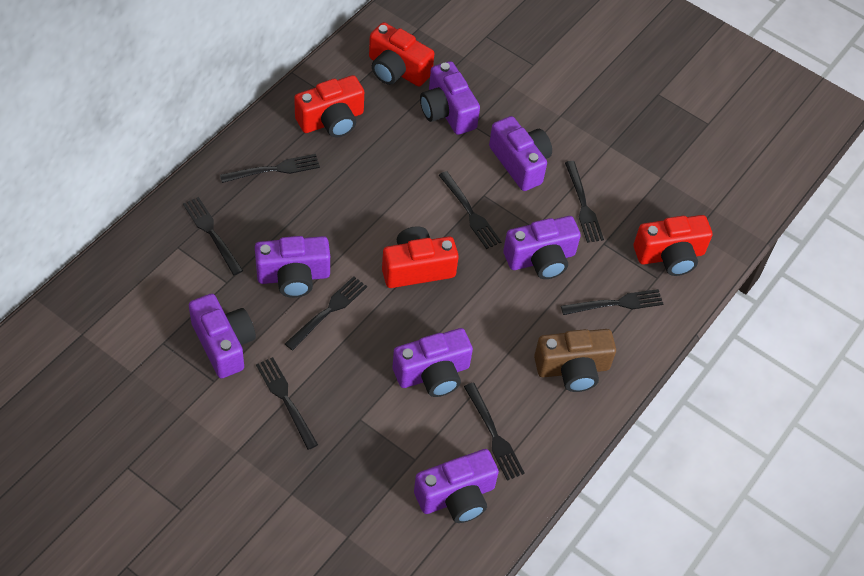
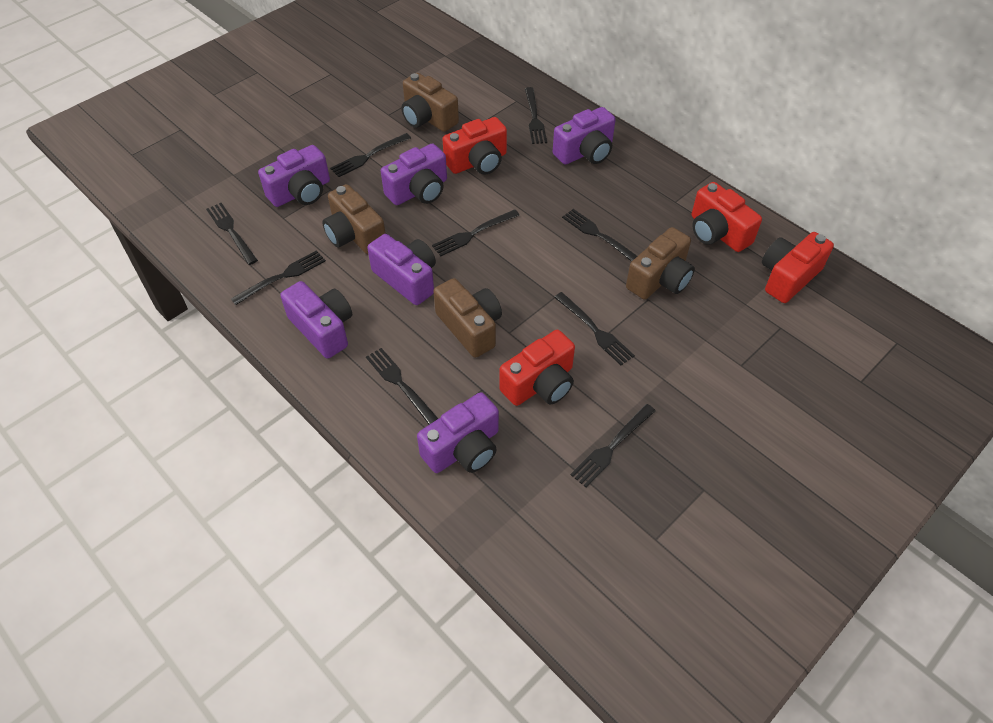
black fork: [183,197,243,275] [220,154,320,183] [256,357,318,450] [285,276,367,350] [439,171,501,249] [464,383,525,480] [561,289,663,315] [565,161,604,243] = 8 -> [206,203,258,265] [231,250,326,305] [330,133,411,177] [366,348,439,425] [432,209,520,256] [525,87,547,144] [554,292,635,365] [562,209,637,262] [570,404,656,487] = 9
brown camera: [534,329,616,392] = 1 -> [322,184,386,255] [401,73,459,132] [433,278,502,358] [626,227,695,299] = 4
purple camera: [189,294,256,378] [255,236,330,298] [393,328,473,397] [414,449,499,523] [420,61,480,135] [489,116,552,191] [503,216,581,279] = 7 -> [258,145,330,207] [280,281,352,359] [367,234,436,305] [381,143,447,205] [417,392,499,473] [553,107,616,165] = 6

